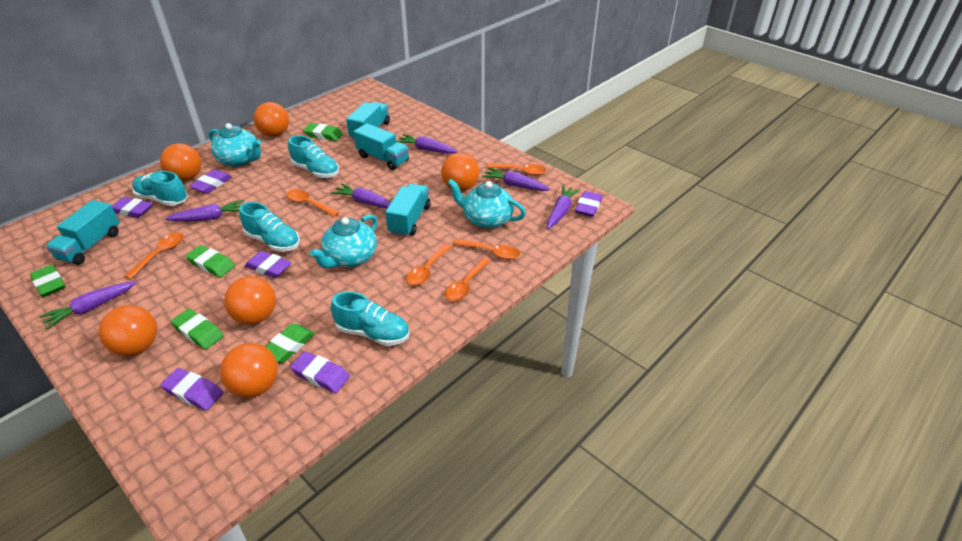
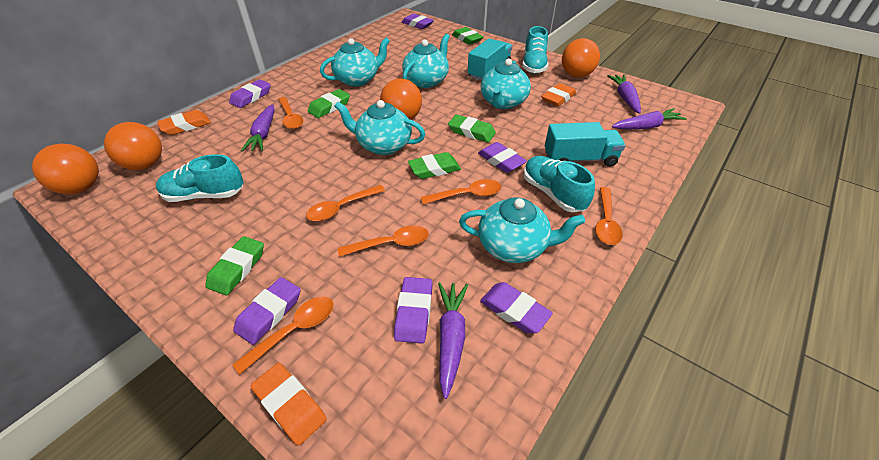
orange ball: [99,305,157,356] [160,143,201,181] [220,343,278,398] [224,276,276,325] [253,102,289,137] [441,153,479,191] = 6 -> [32,144,99,194] [104,122,162,170] [380,78,422,120] [562,38,600,77] = 4
orange eraser: none = 0 -> [157,110,211,135] [251,363,327,446] [541,83,576,107] = 3
purple carrot: [39,281,137,330] [165,200,244,221] [331,183,391,209] [396,134,458,154] [482,167,550,191] [547,185,580,229] = 6 -> [241,104,275,151] [438,282,468,399] [607,75,641,114] [612,108,687,129] = 4
turquoise shoe: [132,171,188,206] [239,202,300,252] [288,135,339,178] [331,291,409,346] = 4 -> [156,154,243,202] [522,26,548,74] [524,156,595,212] = 3
turquoise teapot: [208,123,262,167] [310,214,377,268] [447,179,526,229] = 3 -> [320,37,390,86] [334,100,425,155] [402,34,450,88] [459,197,585,263] [481,59,531,109] = 5
turquoise truck: [46,200,120,265] [346,102,390,140] [353,123,409,170] [385,184,431,237] = 4 -> [468,38,512,81] [545,122,626,167] = 2

